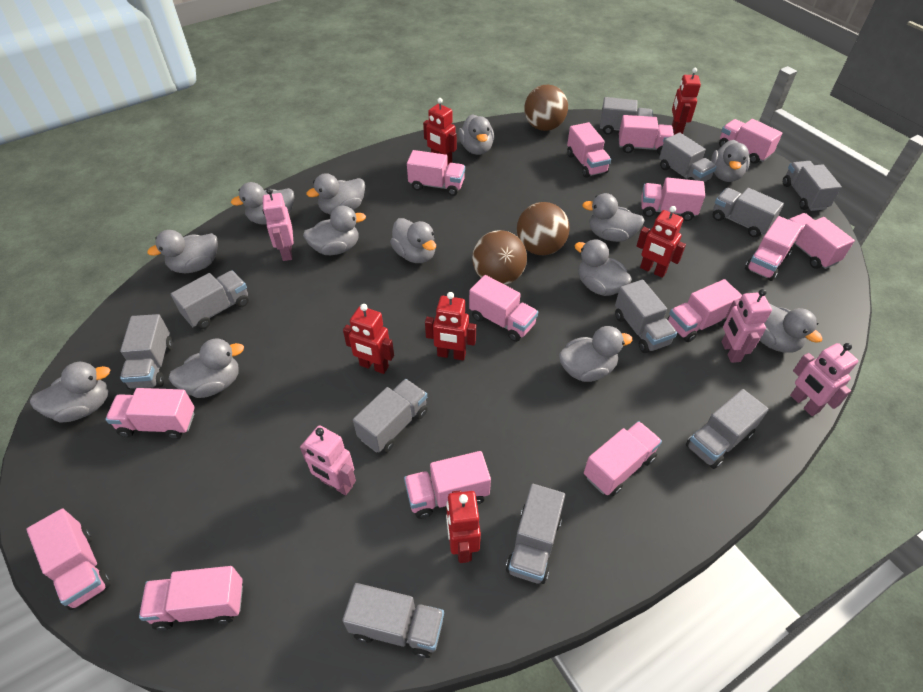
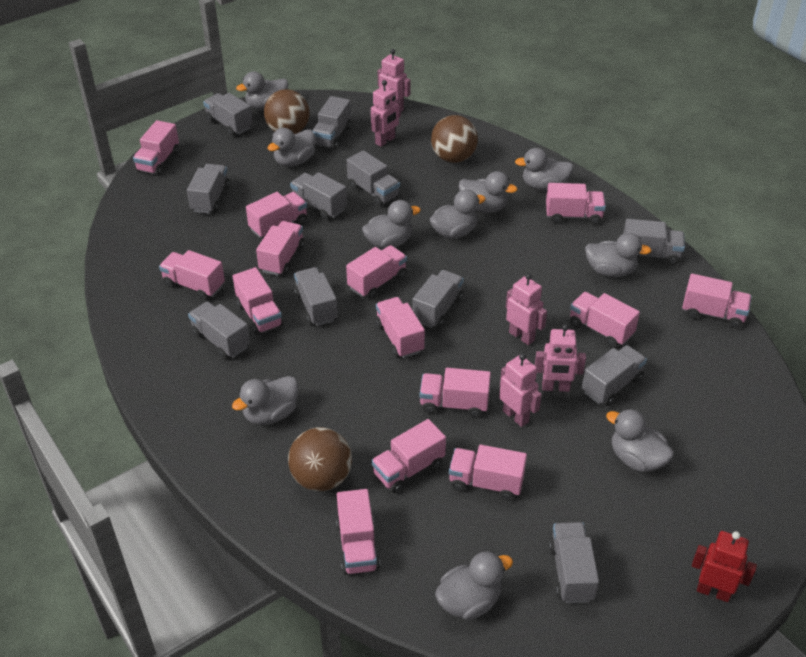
grey duck: [30,362,110,423] [147,230,218,273] [169,339,244,398] [231,182,294,225] [303,206,366,255] [306,173,365,215] [390,218,436,263] [458,114,494,155] [559,326,633,382] [575,239,632,296] [582,193,645,242] [711,140,750,182] [759,303,822,352] = 13 -> [232,376,298,425] [236,71,288,110] [267,128,315,167] [362,200,421,249] [430,189,486,239] [435,551,513,620] [459,171,518,213] [515,148,573,191] [585,233,652,277] [606,409,674,472] = 10
pink robot: [262,188,293,261] [300,425,356,495] [722,289,772,363] [790,343,858,416] = 4 -> [371,80,401,147] [378,49,411,112] [499,353,542,427] [506,273,547,345] [535,324,586,392] = 5
red robot: [343,304,394,374] [423,98,457,165] [425,292,476,360] [446,490,481,563] [637,206,686,278] [672,68,701,135] = 6 -> [692,531,757,602] = 1

